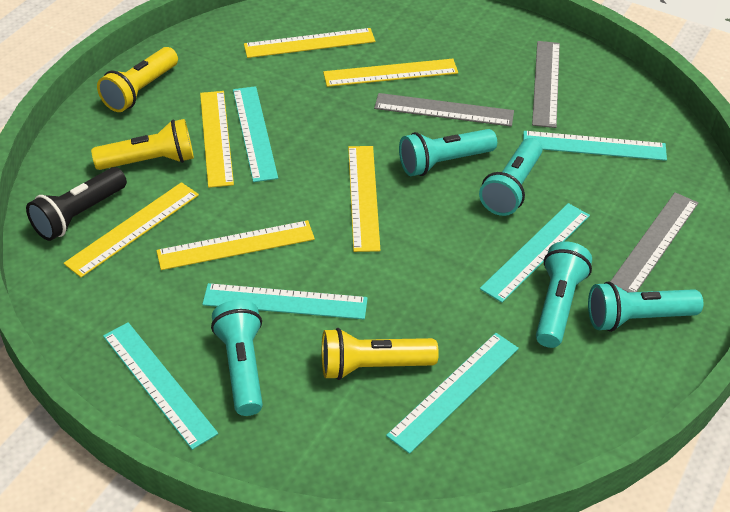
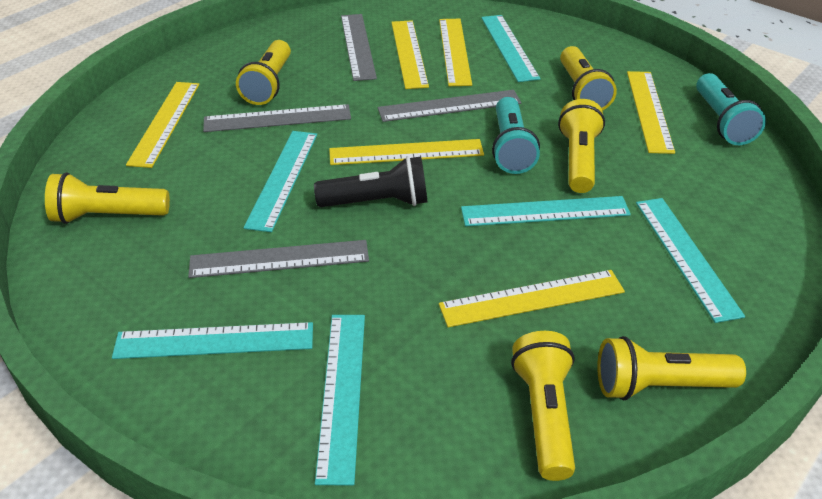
grey ruler: [374,93,514,127] [532,41,560,128] [610,192,698,292] = 3 -> [188,240,369,278] [203,104,351,132] [341,14,377,81] [378,90,521,122] = 4
turquoise flashlight: [211,300,263,416] [399,129,497,176] [479,138,542,216] [536,241,592,348] [588,282,703,332] = 5 -> [492,97,540,174] [696,73,766,145] = 2
yellow flashlight: [91,119,194,170] [97,47,178,112] [322,328,439,380] = 3 -> [45,172,170,224] [236,40,291,105] [511,331,575,481] [558,99,605,193] [560,46,617,111] [597,336,746,400] = 6

